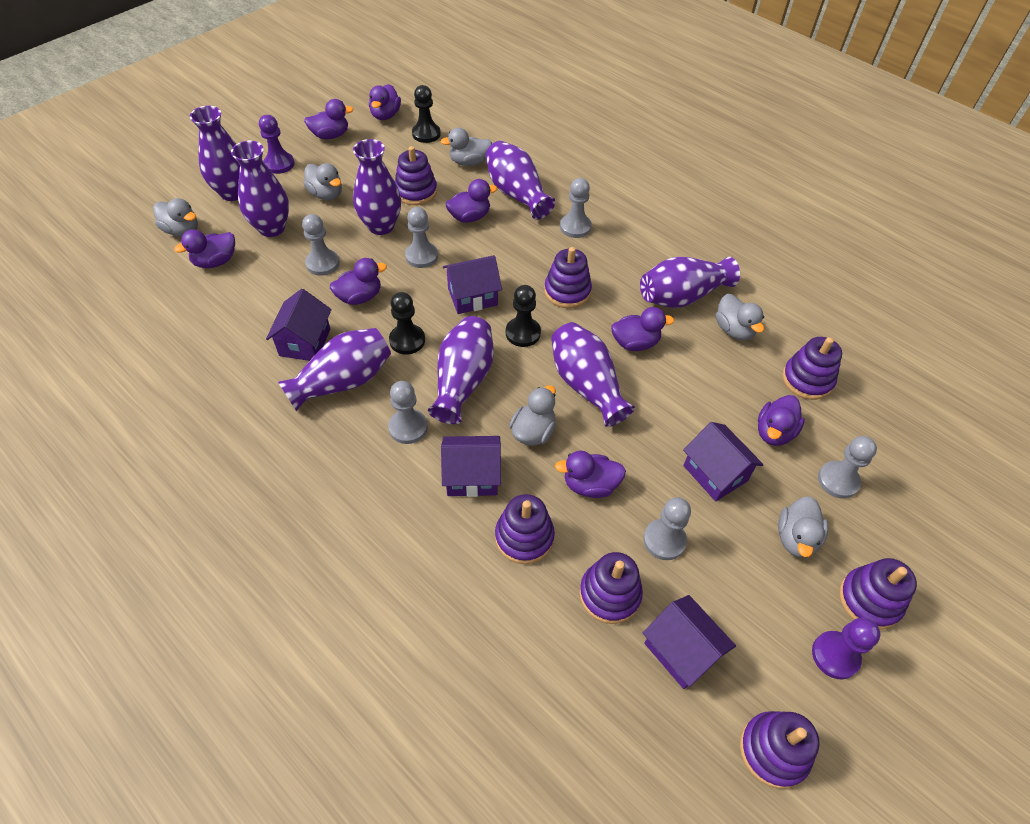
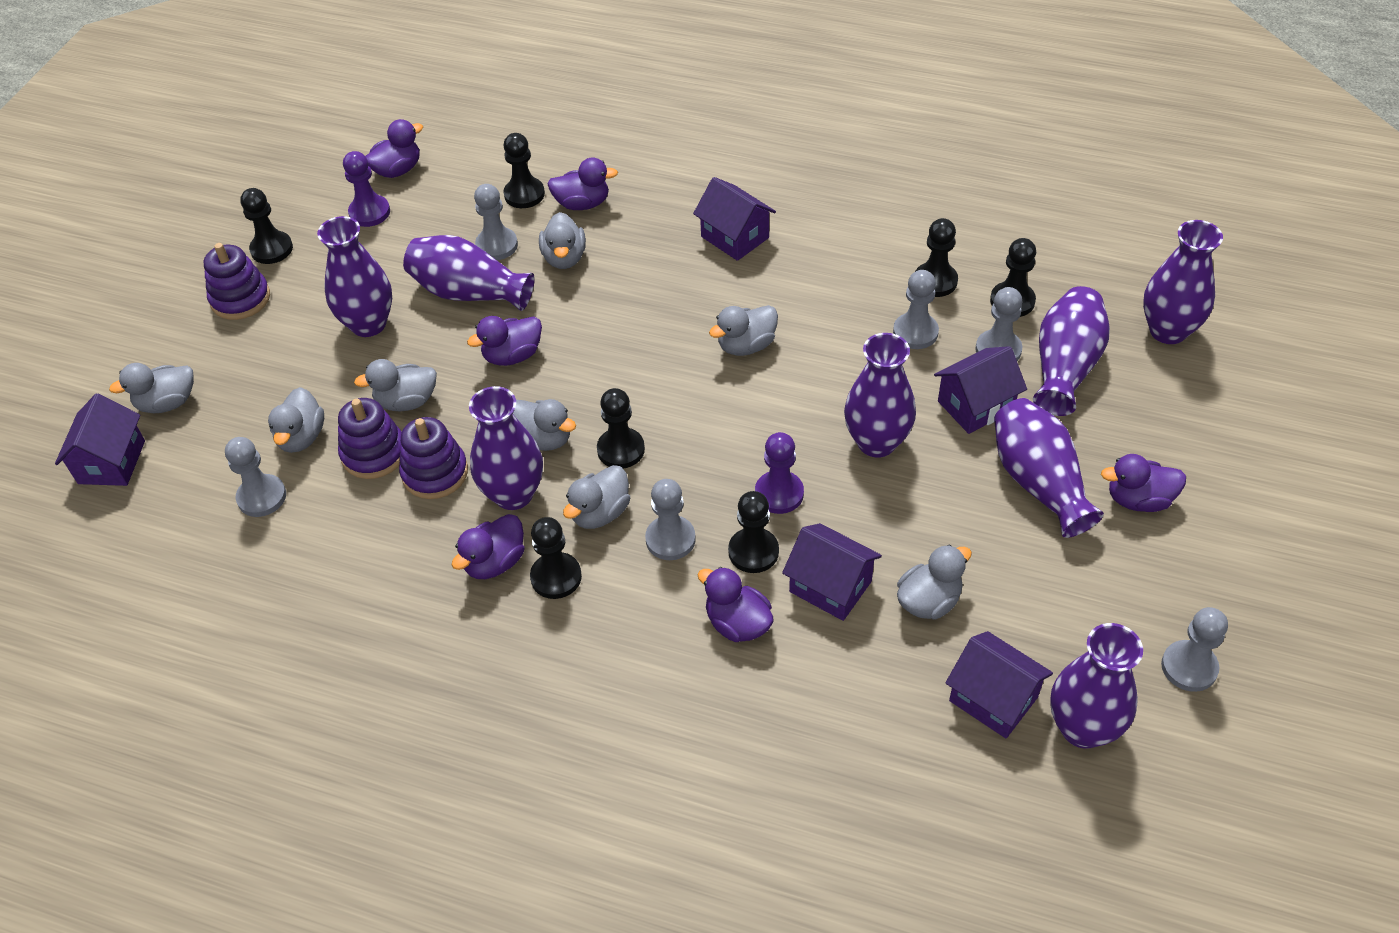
black pawn: [389,292,425,354] [412,85,441,143] [506,285,541,347] = 3 -> [240,188,293,264] [504,133,545,208] [530,517,582,599] [597,388,645,468] [728,491,779,573] [915,218,958,297] [990,238,1036,317] = 7
grey duck: [153,198,198,237] [304,163,342,200] [441,128,492,166] [509,385,556,446] [716,294,764,340] [778,497,828,558] = 6 -> [109,363,194,413] [268,387,324,453] [354,359,437,411] [513,399,576,451] [539,212,586,269] [563,465,630,529] [709,305,778,356] [897,545,972,620] = 8
purple duck: [174,229,235,268] [304,99,353,139] [330,258,387,305] [369,84,401,120] [445,179,497,223] [555,451,626,498] [611,307,674,351] [758,395,805,446] = 8 -> [365,119,423,178] [452,514,524,579] [467,316,542,366] [547,157,618,210] [697,567,773,642] [1101,454,1186,512] = 6
purple stacking toy: [395,146,437,205] [495,494,555,564] [544,247,592,308] [579,552,643,624] [740,711,820,789] [782,337,842,400] [839,558,917,630] = 7 -> [204,243,270,320] [338,398,402,479] [399,417,468,499] = 3

